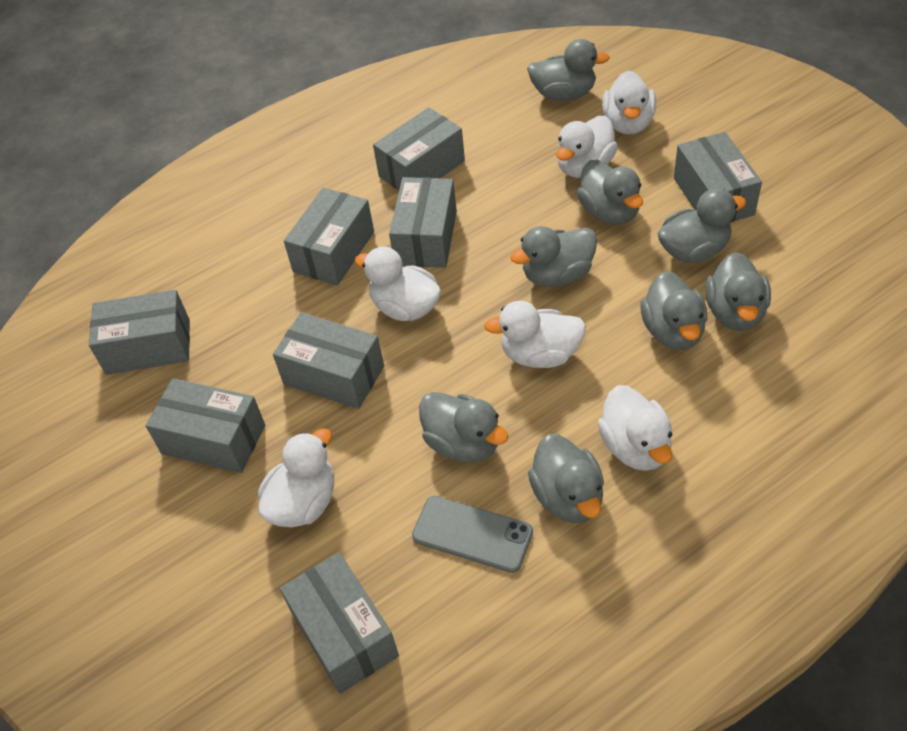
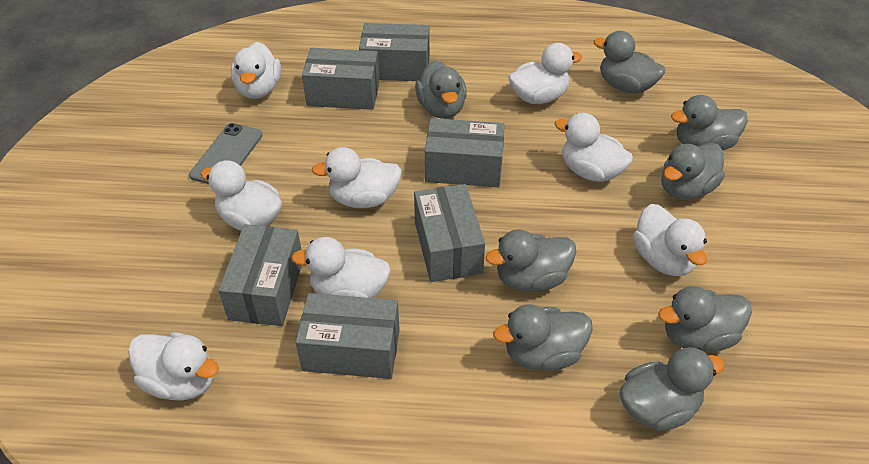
grey box: [89,290,190,375] [145,378,265,473] [273,312,384,409] [280,552,399,694] [284,188,374,286] [373,107,465,191] [389,177,457,268] [674,132,762,223] = 8 -> [218,224,302,326] [296,293,400,379] [302,48,380,110] [359,23,430,81] [414,184,485,282] [425,118,505,187] = 6
white duck: [258,428,334,527] [355,247,441,321] [484,301,586,368] [556,116,618,178] [598,385,672,471] [602,71,656,135] = 6 -> [128,332,219,401] [201,160,282,231] [231,42,281,99] [291,237,391,298] [312,147,402,208] [508,43,582,104] [554,113,633,182] [633,204,707,276] = 8

